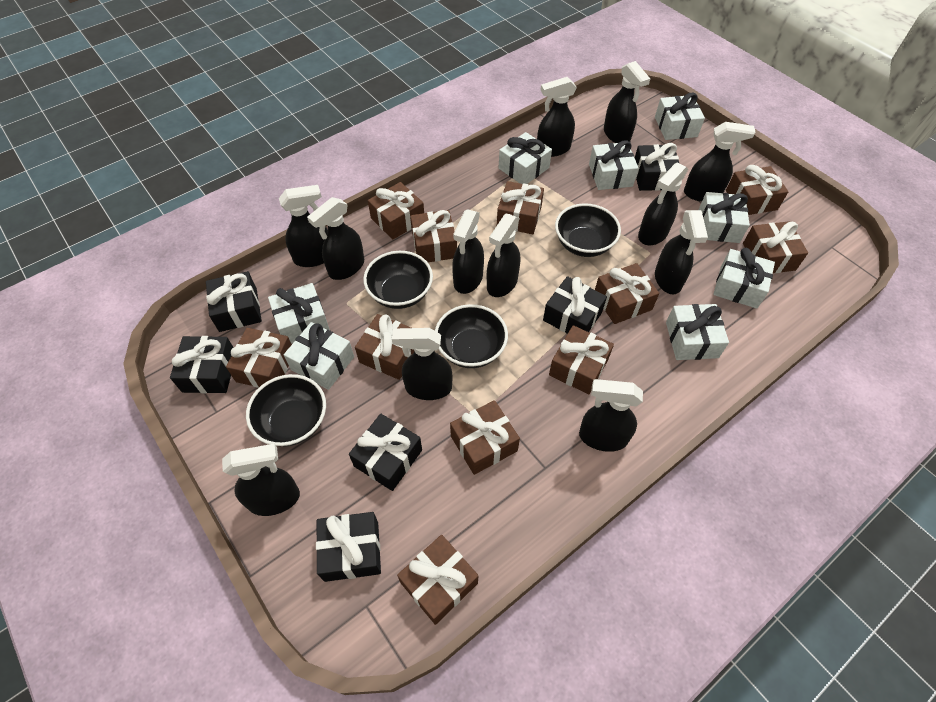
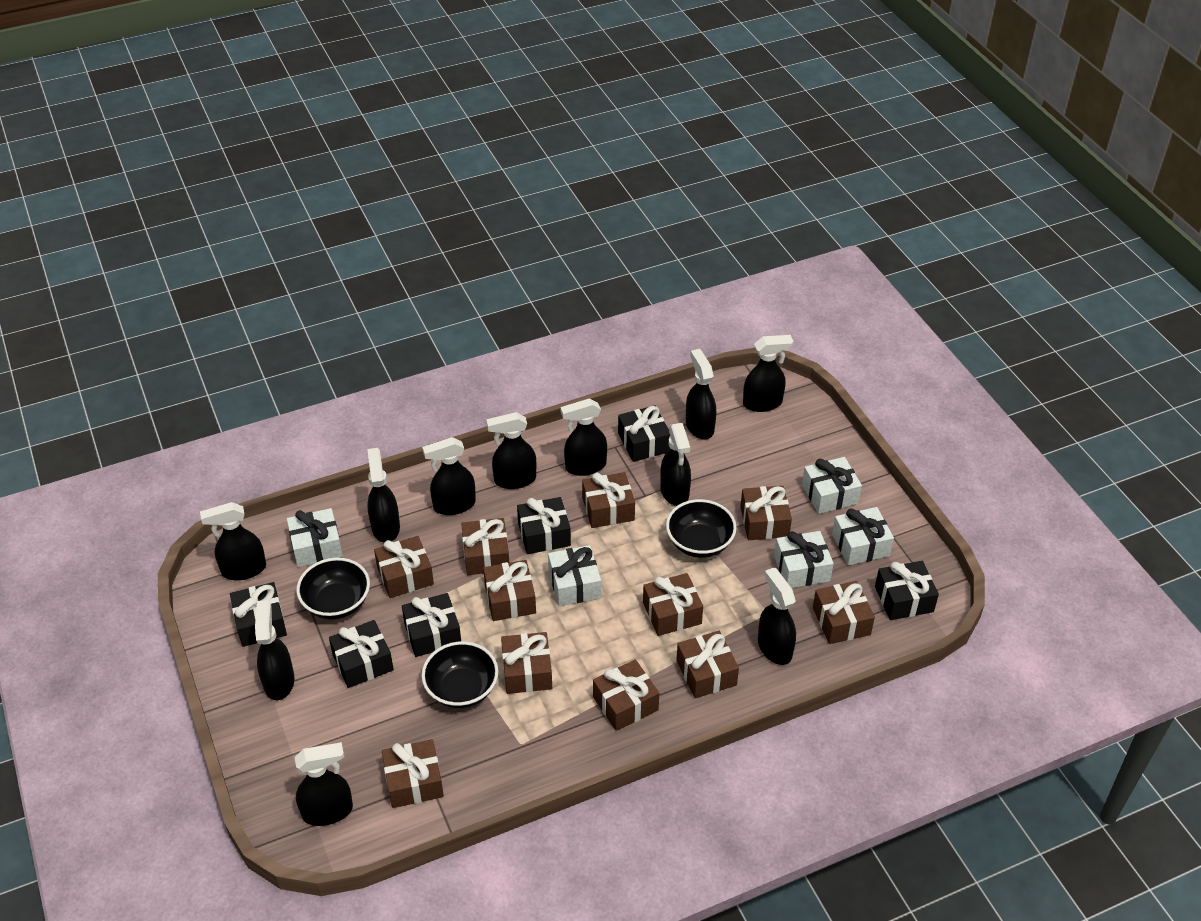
black bowl: [246,374,326,446] [363,251,433,309] [435,304,508,368] [555,203,621,257] = 4 -> [297,557,370,619] [421,641,498,708] [666,499,737,558] = 3
black spray bottle: [222,444,300,516] [279,185,328,267] [307,197,364,280] [392,328,452,400] [452,209,484,294] [487,213,520,297] [537,77,577,157] [579,379,643,452] [604,61,650,143] [638,162,688,245] [655,210,708,294] [684,122,755,202] = 12 -> [200,502,266,580] [255,600,294,700] [295,742,353,826] [367,448,400,542] [422,437,476,515] [486,412,536,489] [560,398,607,476] [660,423,691,506] [686,349,716,440] [743,335,793,412] [758,567,796,665] = 11
white gift: [268,283,330,344] [284,322,354,390] [499,132,552,184] [589,140,639,190] [655,93,705,140] [666,304,729,360] [698,192,750,243] [713,248,775,309] = 8 -> [287,508,343,567] [548,545,601,606] [774,531,834,588] [802,457,862,514] [832,507,894,565] = 5

